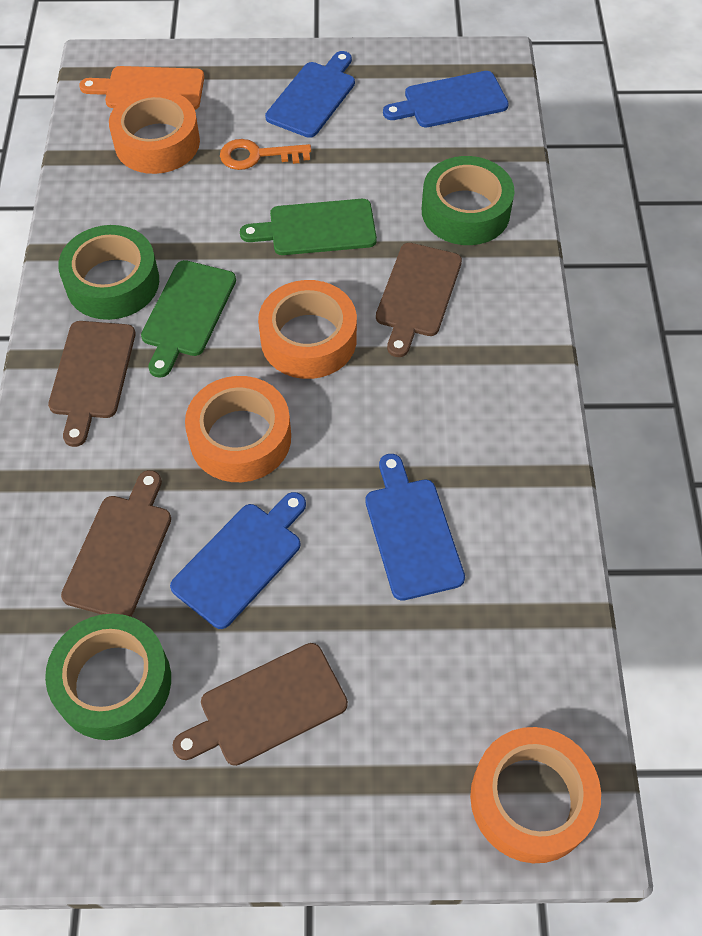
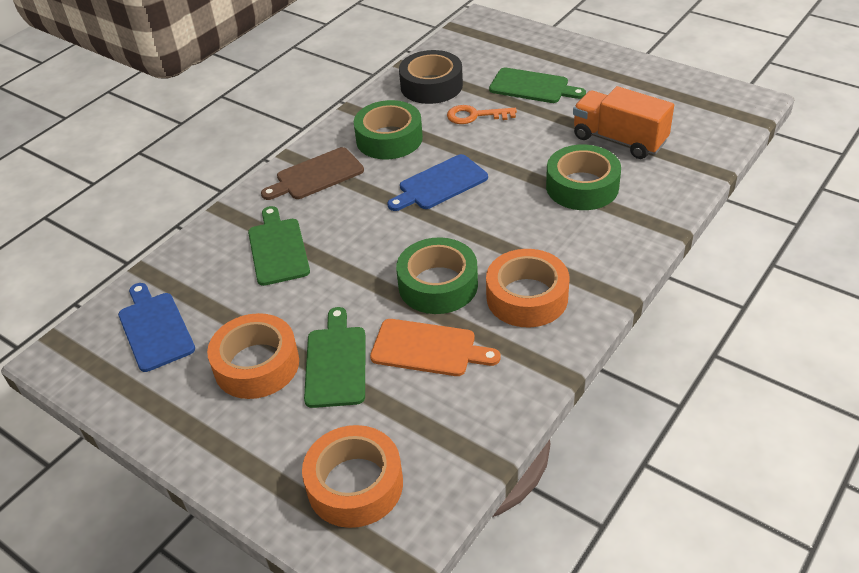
black tape: none = 0 -> [399,50,463,104] = 1
blue cutting board: [170,492,306,629] [265,51,355,138] [365,454,465,601] [383,71,509,127] = 4 -> [118,283,195,372] [388,154,488,211] = 2
brown cutting board: [48,321,136,447] [61,470,171,617] [172,643,348,766] [376,243,462,357] = 4 -> [261,147,364,200] = 1
green cutting board: [141,260,236,378] [240,199,377,255] = 2 -> [248,206,310,286] [304,307,365,408] [489,68,586,103] = 3
orange tape: [109,89,200,174] [185,376,291,482] [258,280,357,379] [470,727,601,863] = 4 -> [207,313,299,399] [302,425,403,528] [486,249,569,328] = 3
orange truck: none = 0 -> [573,86,674,159] = 1

